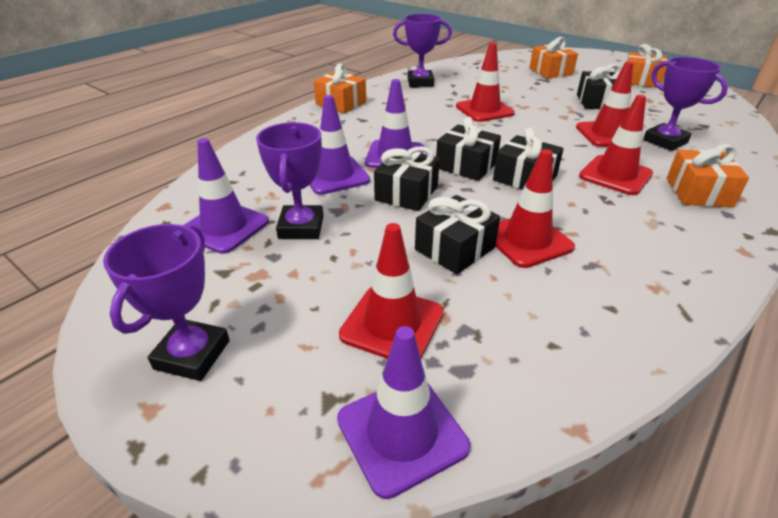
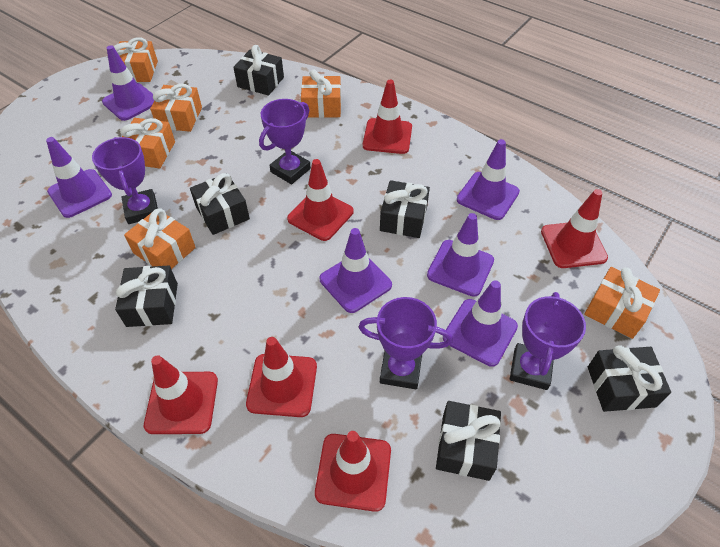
black gift: [374,147,440,211] [415,195,500,274] [436,117,501,181] [493,128,564,190] [577,64,621,109] = 5 -> [115,265,178,327] [190,173,250,235] [233,45,284,96] [380,180,430,238] [436,401,501,481] [588,345,671,412] = 6
orange gift: [314,64,366,113] [529,37,578,79] [627,44,668,88] [667,144,749,208] = 4 -> [114,37,158,82] [120,118,175,168] [124,208,196,269] [150,84,202,132] [301,70,341,118] [584,267,660,339] = 6
purple traffic cone: [183,138,269,254] [309,95,370,195] [337,326,470,499] [365,79,424,168] = 4 -> [46,137,112,218] [102,45,155,121] [320,228,392,313] [427,213,494,297] [443,280,518,367] [457,139,520,220] = 6
red traffic cone: [339,223,444,359] [456,42,515,122] [495,149,575,268] [576,62,643,147] [579,95,653,195] = 5 -> [144,355,218,434] [246,337,317,417] [287,159,354,241] [315,431,391,512] [363,80,412,154] [541,189,608,268] = 6

